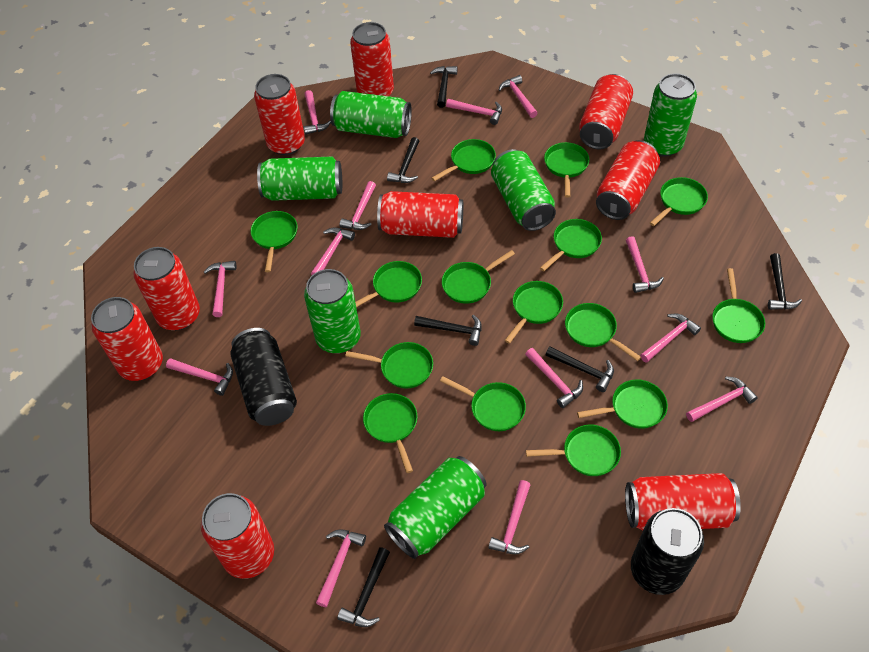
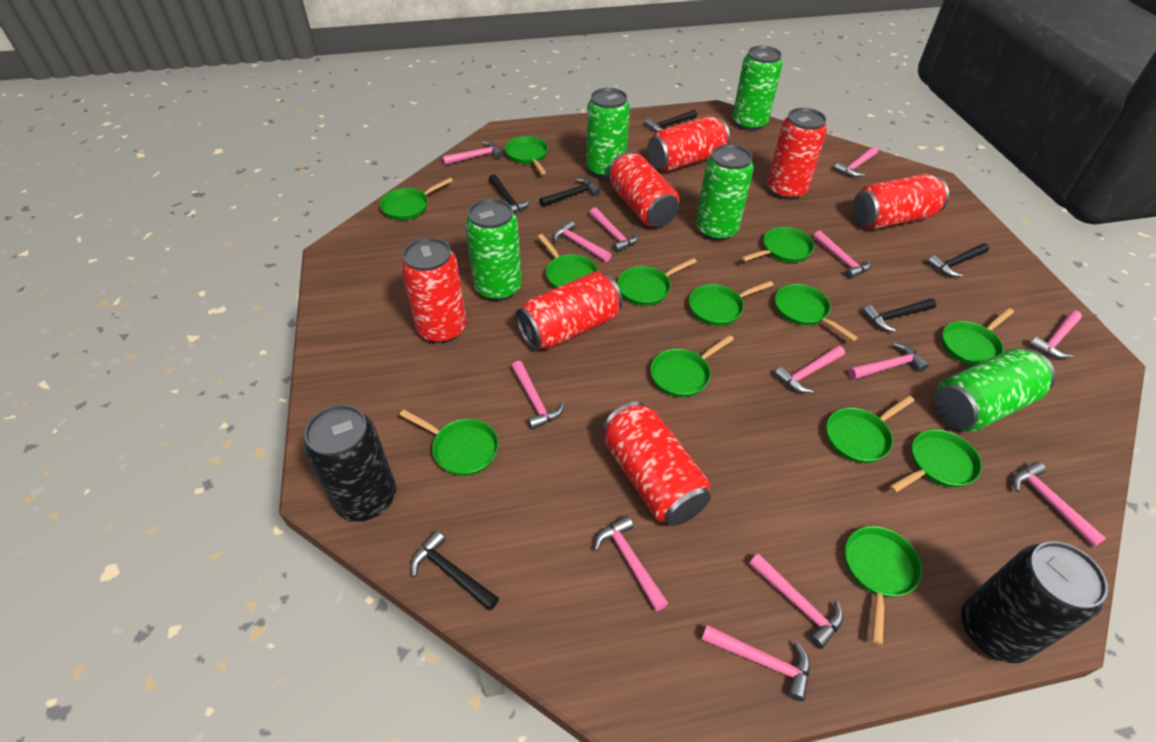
green can: [257,157,342,201] [304,269,361,353] [330,91,412,138] [384,456,487,559] [491,149,556,231] [644,73,697,157] = 6 -> [465,199,522,301] [586,88,630,178] [696,144,754,241] [732,46,783,131] [934,349,1055,432] = 5
green pan: [251,211,298,272] [345,342,433,388] [355,261,422,307] [363,393,418,473] [431,139,496,181] [440,376,526,431] [442,250,515,304] [505,281,563,344] [526,425,621,476] [540,219,602,271] [544,142,589,198] [565,303,641,361] [577,380,668,429] [650,177,708,226] [712,268,765,343] = 15 -> [380,178,453,220] [400,410,499,476] [505,136,548,174] [538,234,598,288] [617,258,697,306] [650,335,734,397] [689,281,774,326] [741,227,814,263] [775,284,858,341] [826,396,914,463] [845,526,922,645] [890,429,982,493] [942,308,1014,366] = 13
red can: [91,297,163,381] [133,247,200,330] [201,493,274,579] [254,74,305,155] [350,22,394,96] [377,191,463,238] [579,74,633,150] [596,140,660,220] [625,473,741,530] = 9 -> [401,238,467,343] [516,271,622,350] [602,401,711,526] [608,152,680,227] [648,116,730,172] [767,108,827,200] [853,174,949,230] = 7

